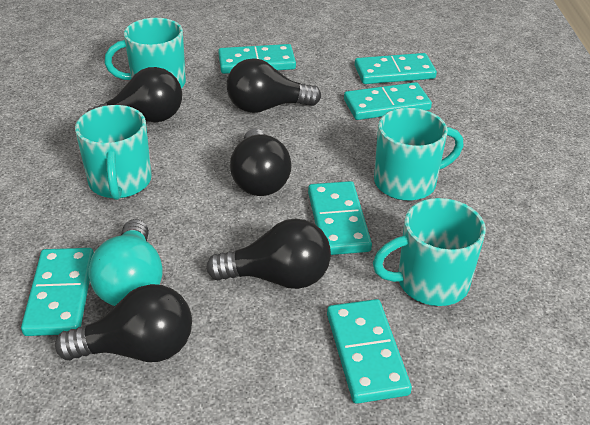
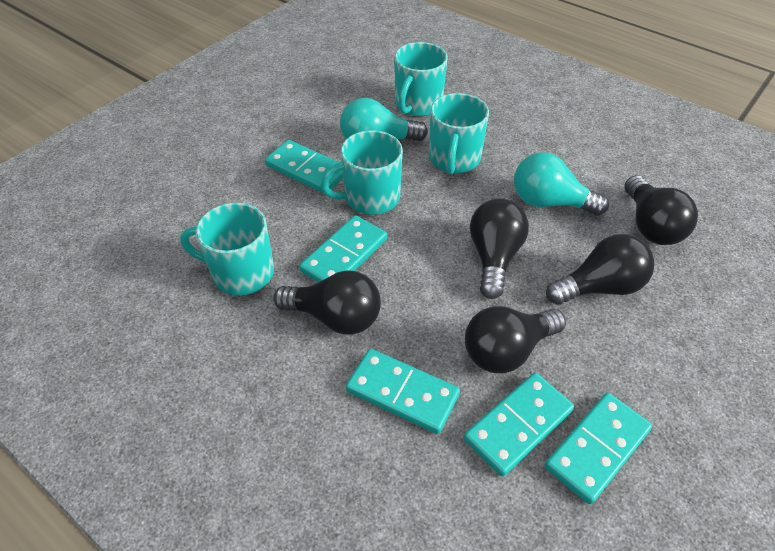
turquoise domino: [21,248,94,336] [218,44,296,74] [308,181,372,255] [327,299,412,404] [344,82,432,120] [355,53,437,84] = 6 -> [265,140,343,193] [299,215,387,282] [346,349,460,434] [464,373,574,477] [545,393,652,504] = 5
turquoise light bulb: [89,219,163,306] = 1 -> [340,98,428,141] [514,152,609,216] = 2

